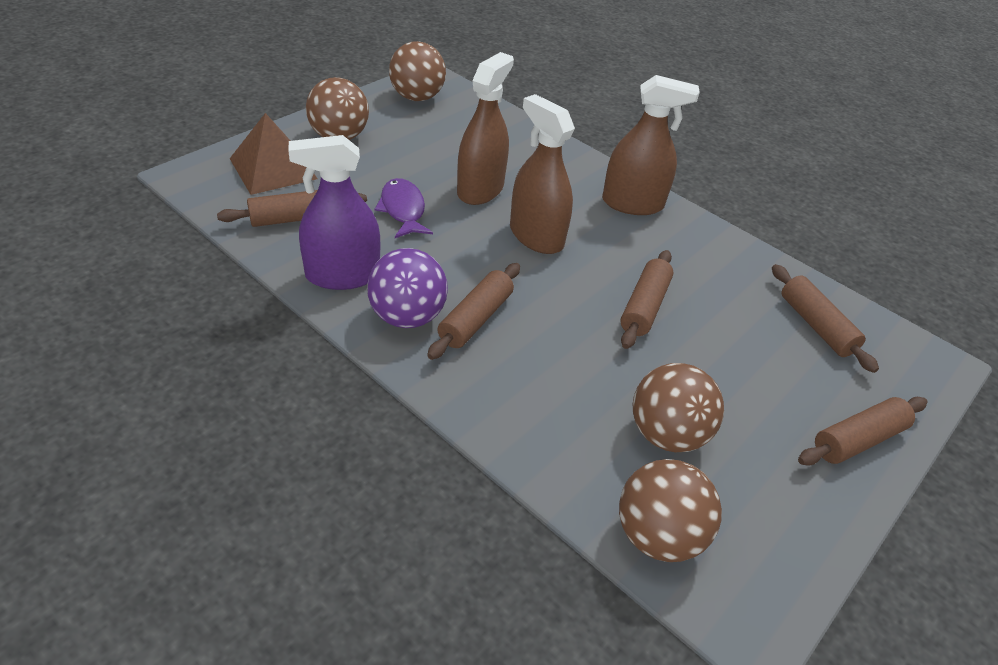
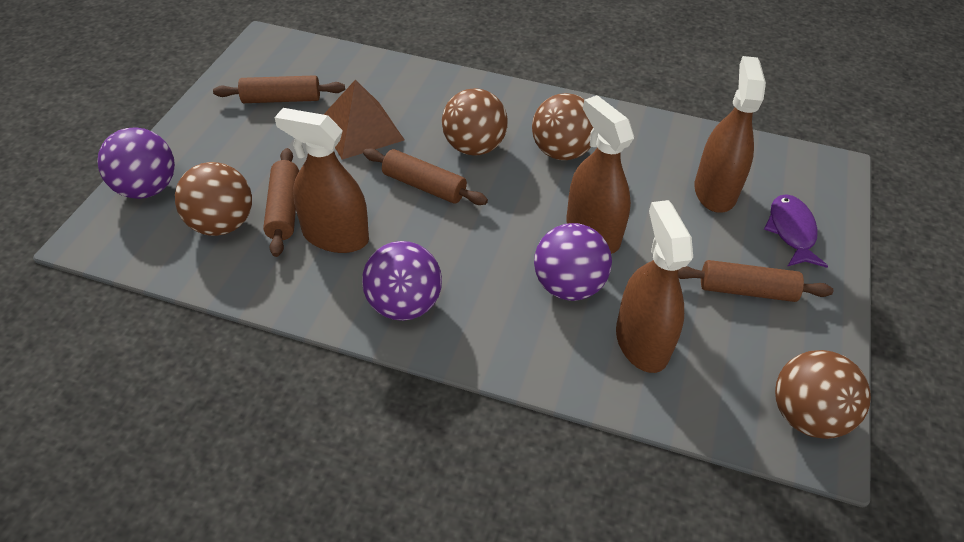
brown rolling pin: [217,190,367,227] [427,263,520,360] [620,250,674,349] [772,264,879,373] [798,397,928,466] = 5 -> [213,75,345,103] [263,148,299,257] [363,148,488,205] [678,260,833,302] = 4
brown spray bottle: [457,52,514,205] [510,94,575,254] [602,75,700,215] = 3 -> [274,108,369,253] [566,95,634,254] [616,200,693,373] [694,56,766,213] = 4
purple ball: [367,248,448,328] = 1 -> [97,127,175,199] [362,241,442,321] [534,223,612,301] = 3
purple spray bottle: [288,135,380,290] = 1 -> none = 0

